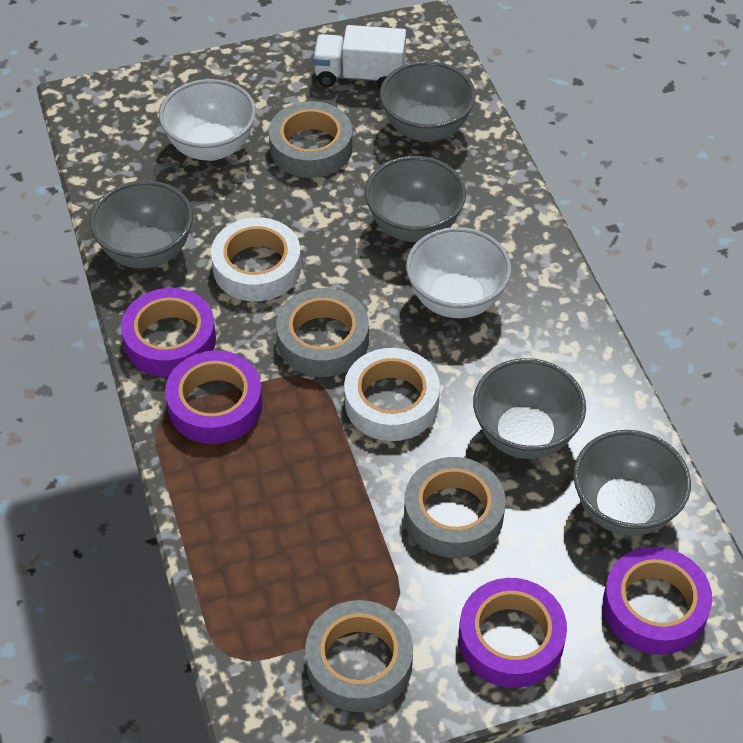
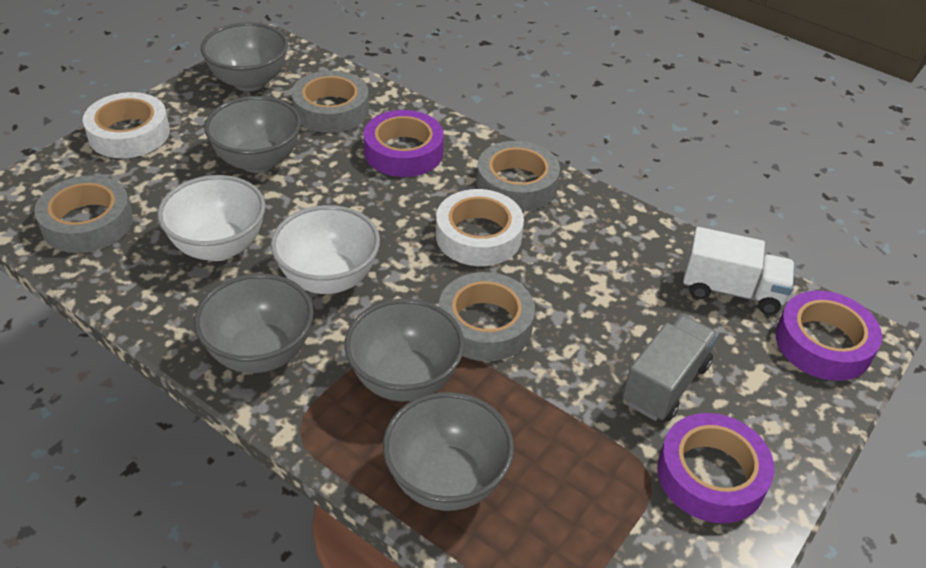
grey truck: none = 0 -> [623,314,718,422] = 1
purple tape: [121,288,216,377] [165,350,263,444] [459,578,567,688] [603,547,712,655] = 4 -> [364,110,444,177] [657,413,774,523] [776,291,882,381] = 3

